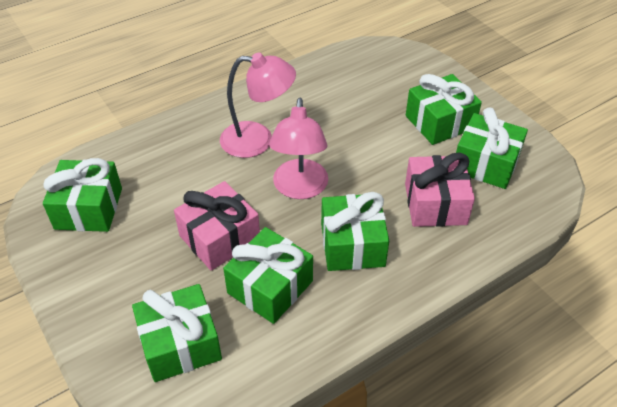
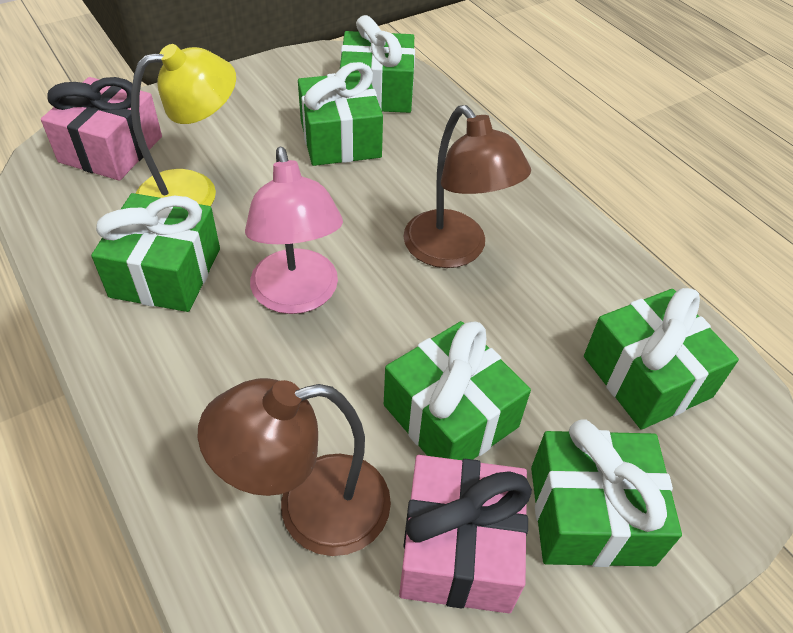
brown lamp: none = 0 -> [198,378,391,556] [403,105,531,268] = 2
pink lamp: [220,53,296,158] [269,98,328,199] = 2 -> [245,147,343,314] = 1
yellow lamp: none = 0 -> [131,44,236,206] = 1

